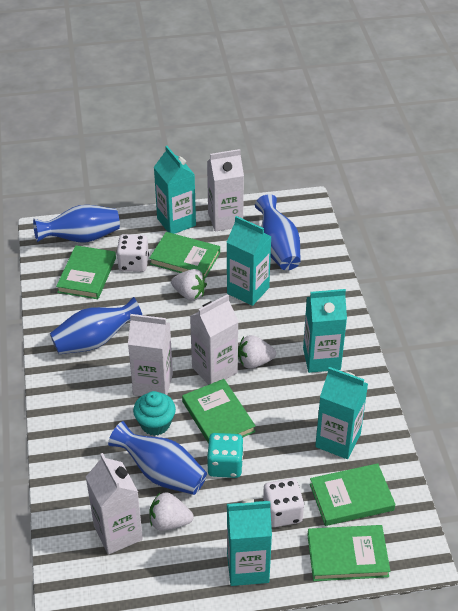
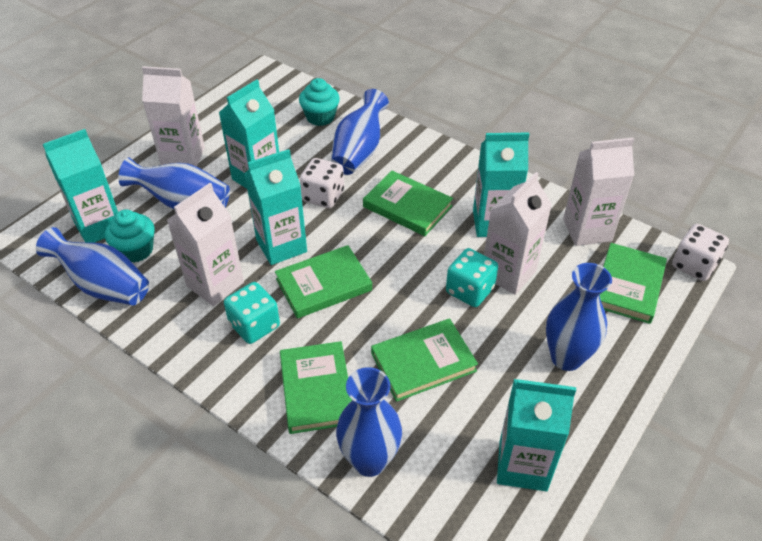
blue vase: [33,205,120,242] [50,297,142,354] [108,421,207,495] [255,194,301,270] = 4 -> [36,227,149,305] [118,158,230,209] [331,89,389,175] [336,367,402,477] [546,263,612,371] = 5
turquoise cupcake: [133,391,176,436] = 1 -> [105,210,155,262] [299,78,340,126] = 2
turquoise dice: [207,433,244,478] = 1 -> [224,282,280,344] [446,248,498,307] = 2
white strawberry: [150,492,194,531] [171,269,207,301] [238,335,276,369] = 3 -> none = 0

